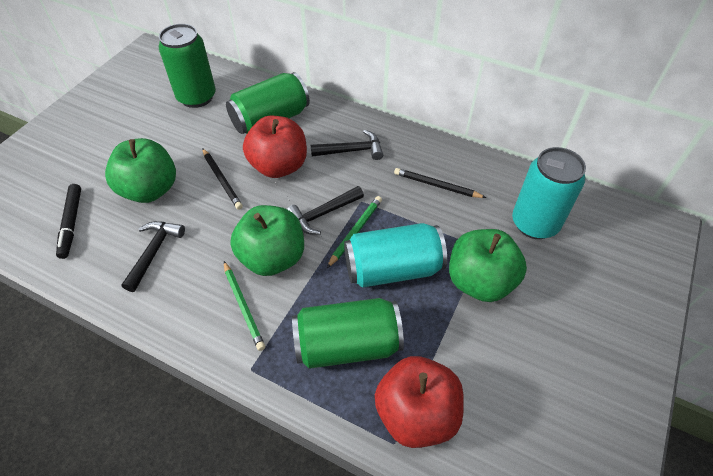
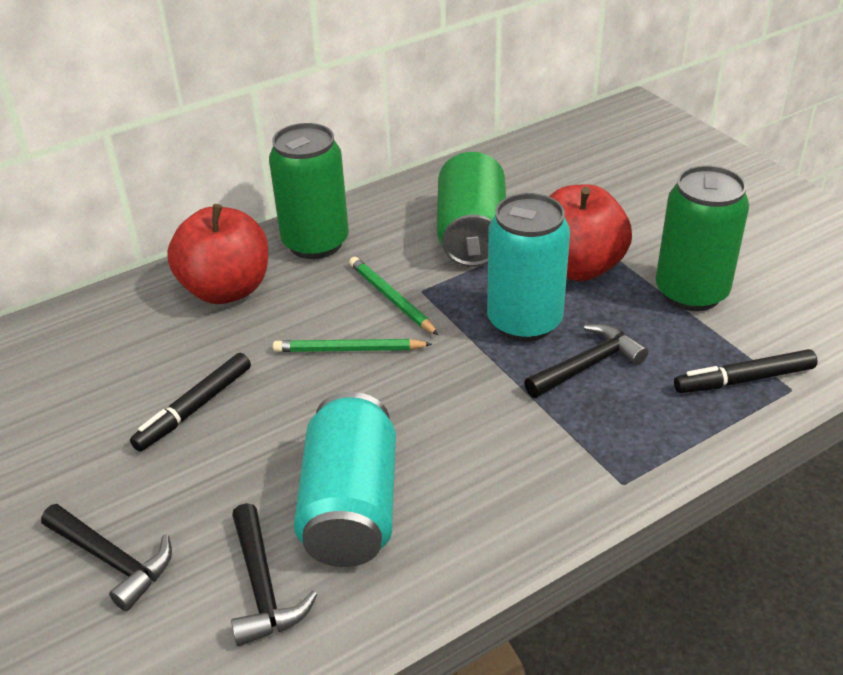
black marker: [56,184,81,259] = 1 -> [130,353,251,452] [674,349,818,393] = 2
black pencil: [202,148,243,210] [394,168,486,198] = 2 -> none = 0
green apple: [105,138,176,203] [230,205,304,276] [449,229,527,302] = 3 -> none = 0

